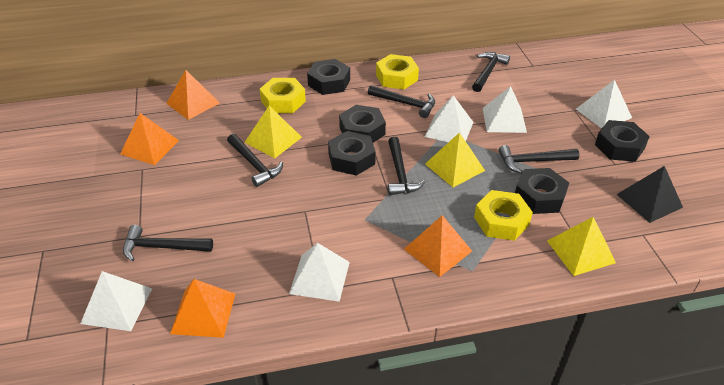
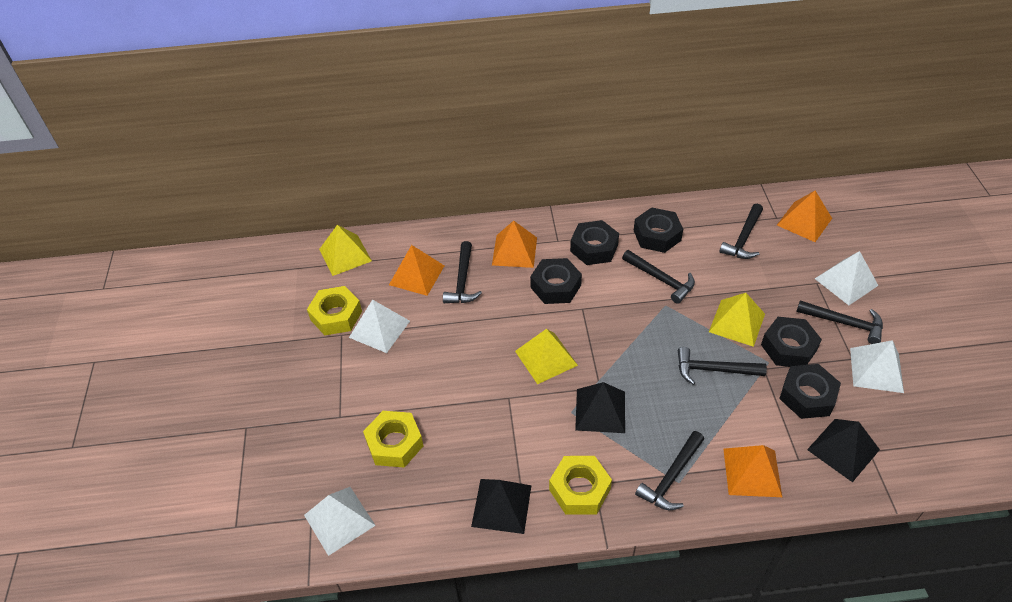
black pyramid: [616,166,683,223] = 1 -> [471,479,531,534] [575,382,625,433] [807,419,880,482] = 3
white pyramid: [80,271,152,331] [289,243,350,302] [424,95,473,142] [483,86,527,133] [576,80,632,129] = 5 -> [304,487,376,556] [349,299,410,353] [815,251,878,305] [850,340,904,393] = 4

